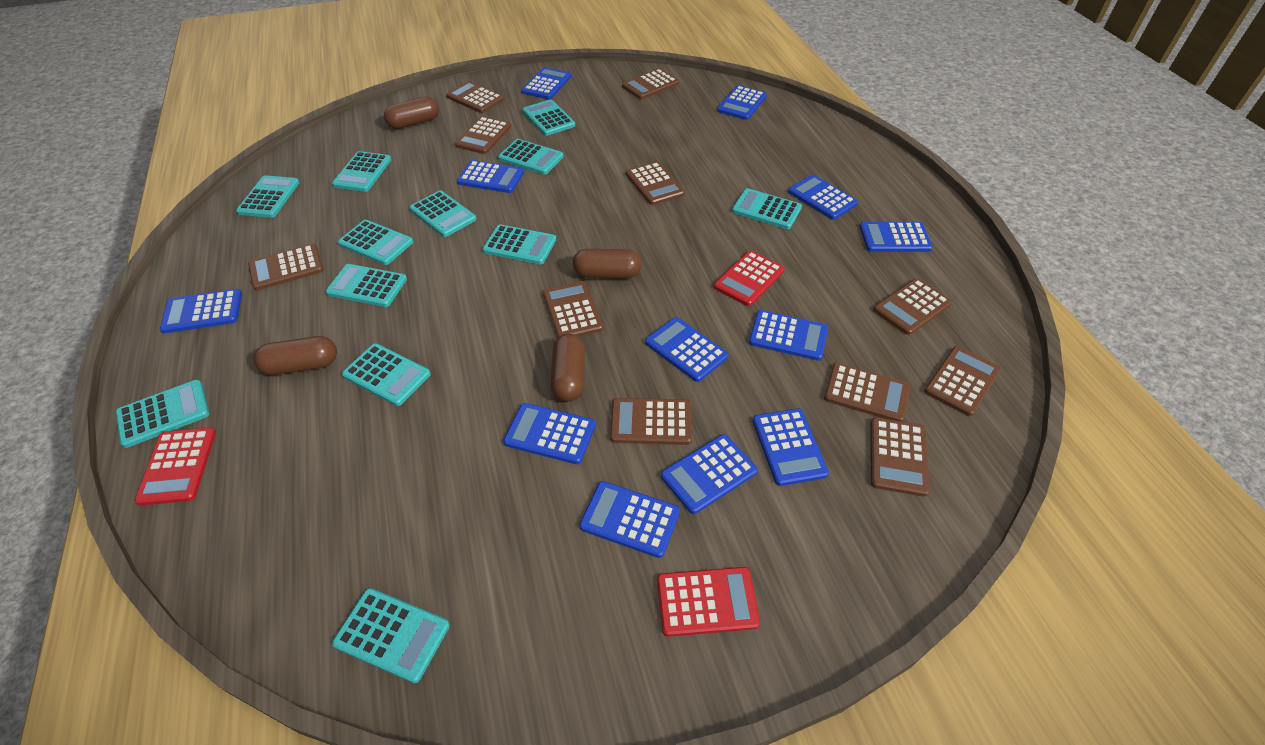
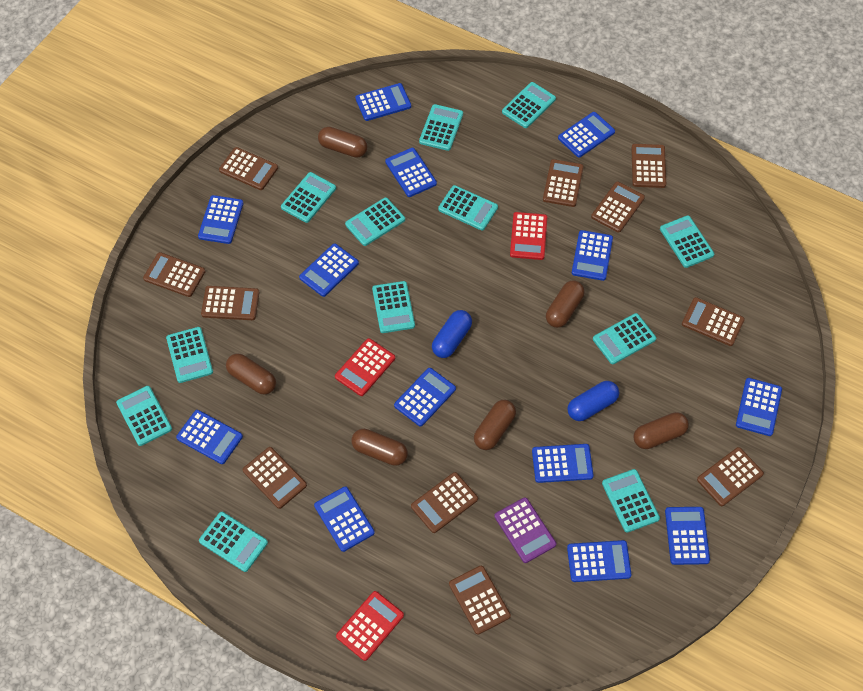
blue calculator: [160,289,242,333] [457,160,524,193] [503,403,596,464] [521,67,571,99] [579,481,680,558] [645,317,729,382] [661,434,758,514] [717,85,767,120] [749,310,828,361] [753,409,829,486] [788,175,858,220] [860,222,933,252] = 12 -> [176,410,243,464] [198,195,243,244] [299,243,359,297] [314,486,375,552] [355,83,411,121] [385,148,437,197] [394,368,456,427] [532,444,593,483] [558,112,615,157] [567,540,631,582] [572,230,613,281] [665,507,710,565] [736,378,782,436] = 13
blue capsule: none = 0 -> [432,310,472,358] [567,381,619,421] = 2
brown capsule: [254,336,337,375] [384,96,439,129] [551,334,585,402] [573,249,642,278] = 4 -> [226,353,276,395] [318,127,367,158] [352,429,408,466] [474,400,516,450] [546,281,585,328] [634,412,689,449] = 6
purple calculator: none = 0 -> [494,497,556,563] = 1

